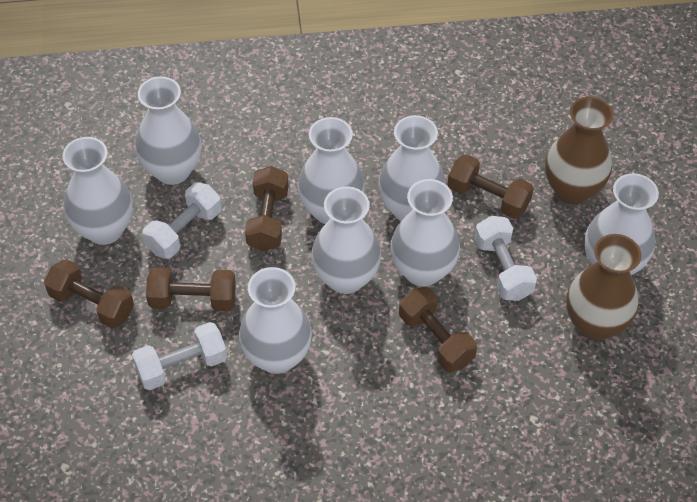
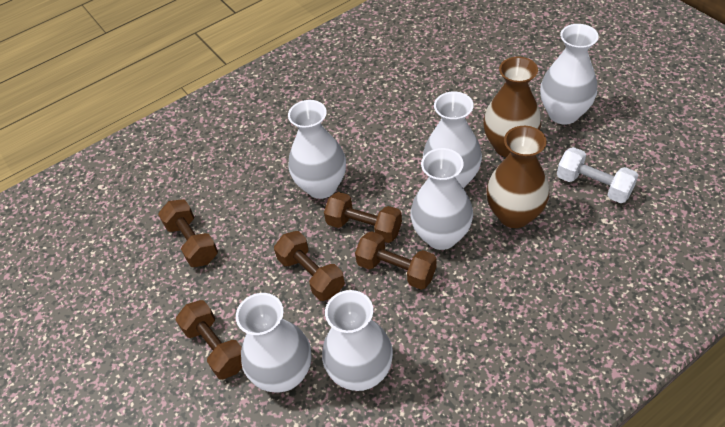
white dumbbell: [132,322,227,390] [142,182,222,259] [474,216,537,301] = 3 -> [557,147,638,203] = 1
white vase: [62,137,133,245] [135,76,202,185] [239,267,312,374] [297,117,365,224] [311,186,381,294] [378,115,446,221] [390,179,460,287] [585,173,659,275] = 8 -> [236,293,311,393] [288,100,346,199] [322,290,393,391] [410,148,473,250] [423,91,482,188] [540,24,599,125] = 6

